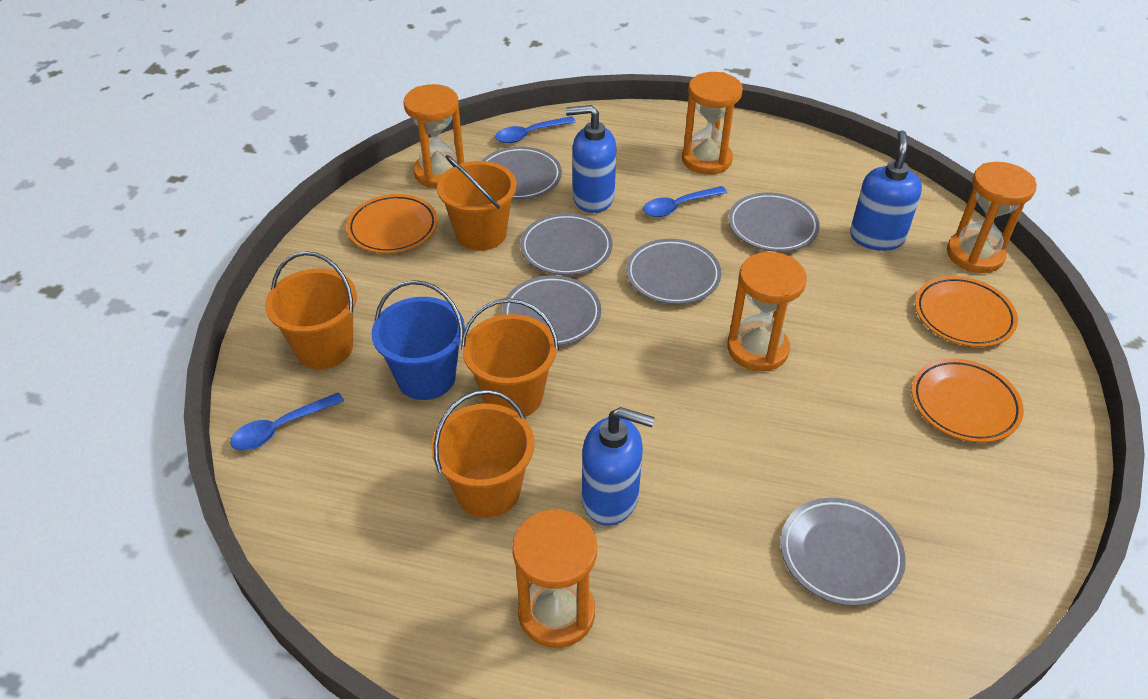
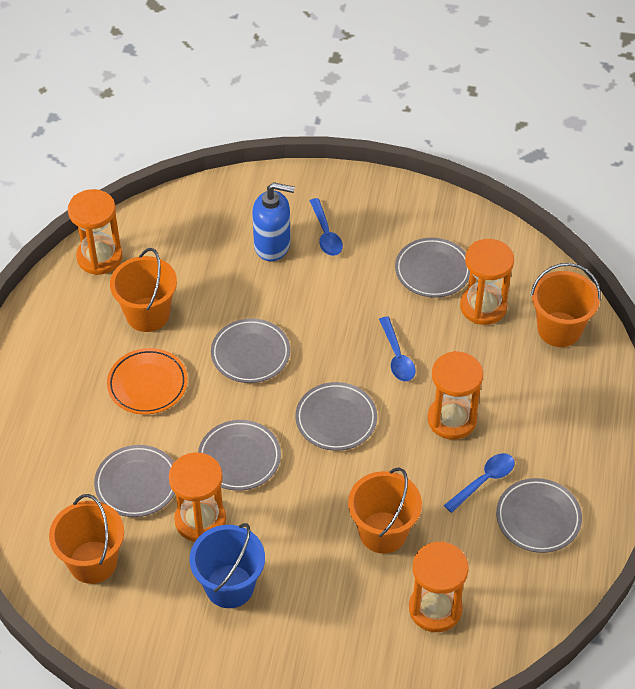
blue soap dispenser: [566,105,617,213] [582,407,655,526] [850,130,922,251] = 3 -> [252,182,295,261] = 1
orange plate: [346,194,438,254] [911,359,1024,443] [915,276,1018,347] = 3 -> [107,348,188,415] = 1

